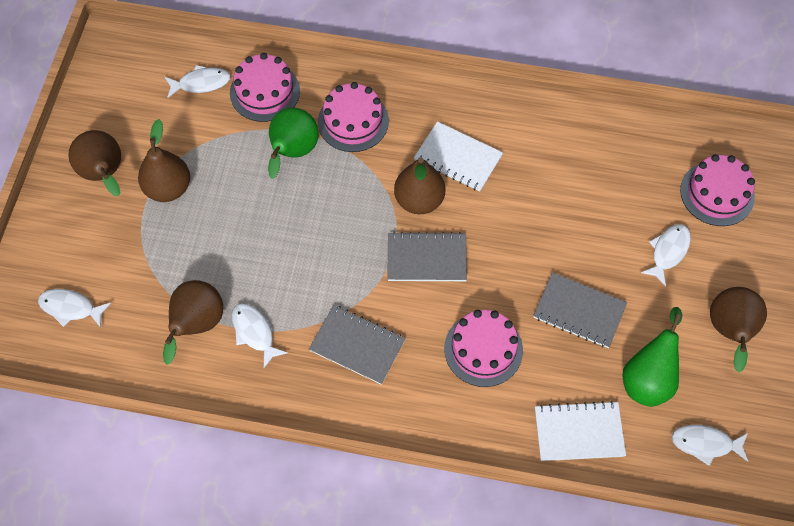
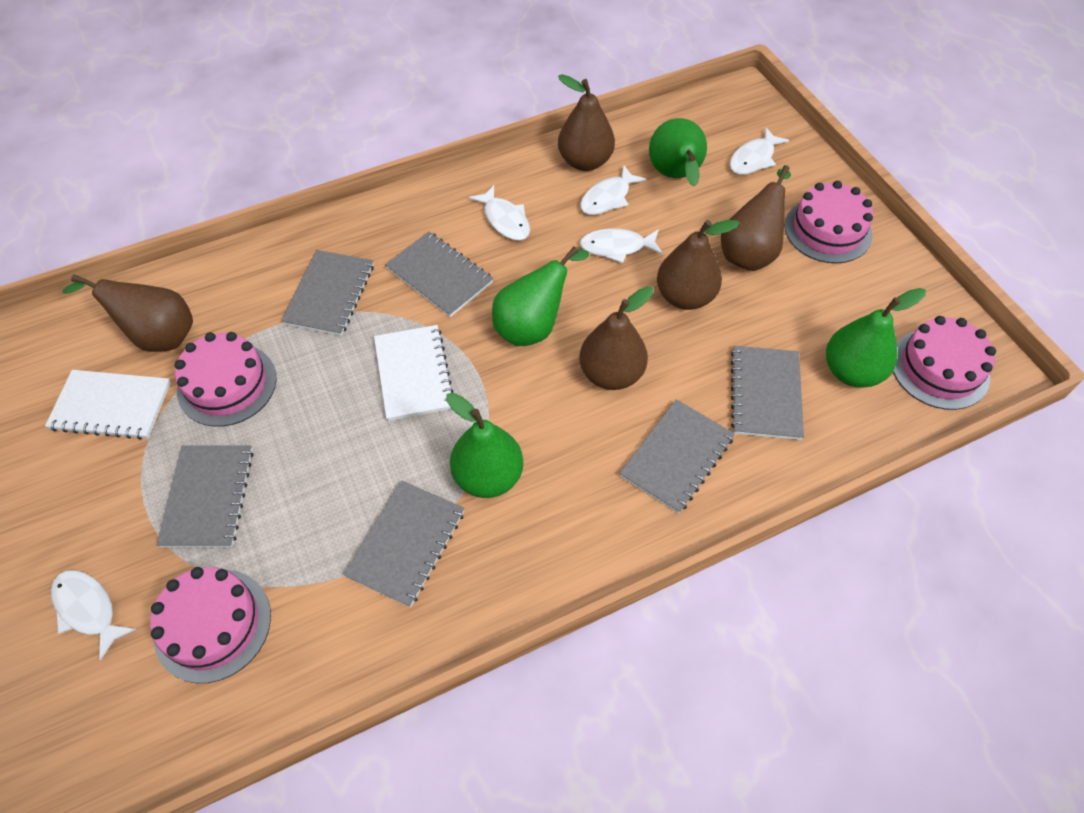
green pear: [268,108,319,179] [623,307,682,407] = 2 -> [446,393,523,498] [492,246,589,346] [649,118,707,186] [826,288,926,388] = 4
grey notebook: [309,305,406,385] [387,232,467,281] [533,272,627,348] = 3 -> [157,446,253,547] [281,250,374,336] [344,481,465,607] [385,232,494,317] [619,399,735,514] [731,346,804,440] = 6

